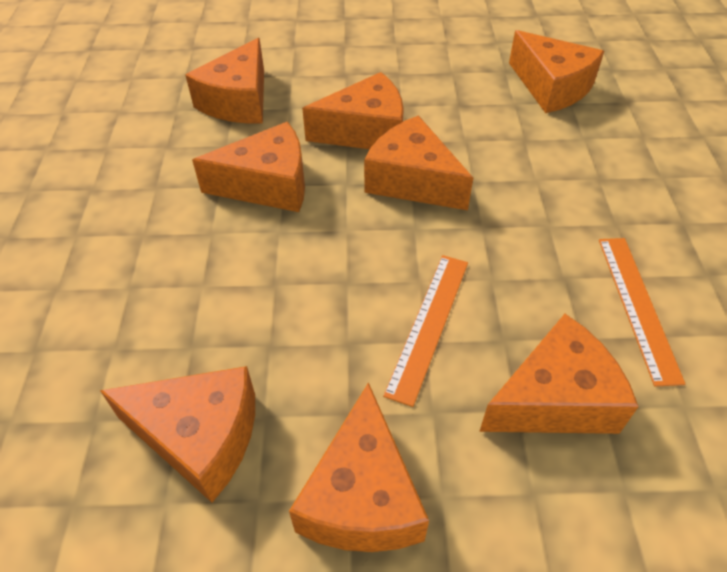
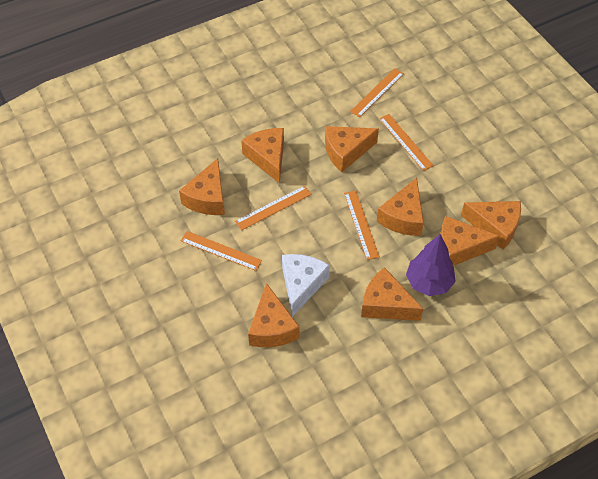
orange ruler: [383,255,468,407] [599,238,685,387] = 2 -> [181,231,262,271] [235,186,311,231] [344,191,380,260] [350,68,404,117] [379,114,434,171] = 5
purple tree: none = 0 -> [406,234,456,296] = 1
white cheese: none = 0 -> [282,254,330,317] = 1

